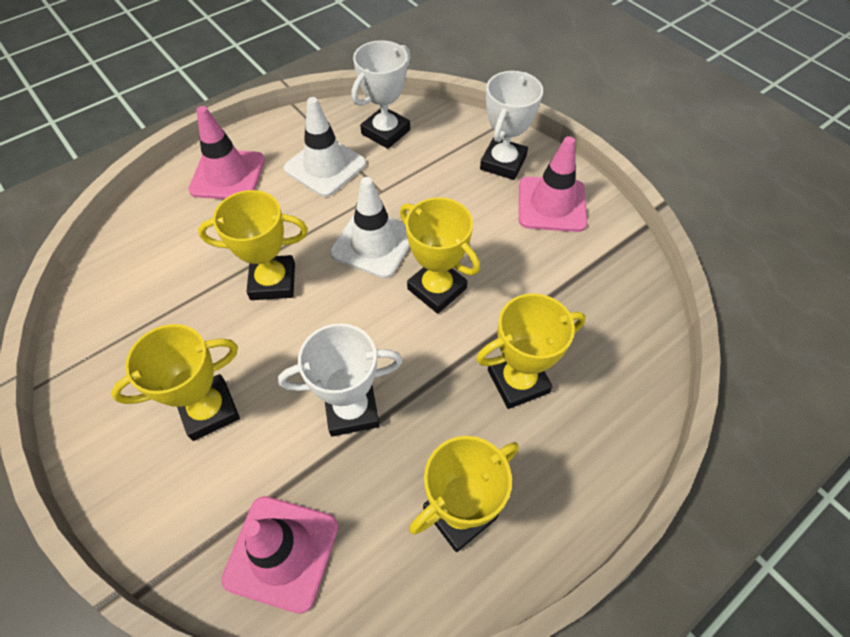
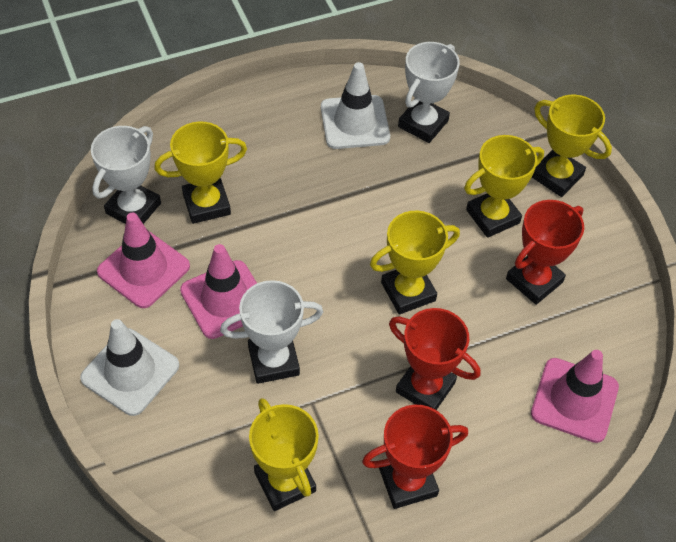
red trophy: none = 0 -> [362,405,468,509] [389,308,480,410] [506,200,584,305] = 3

